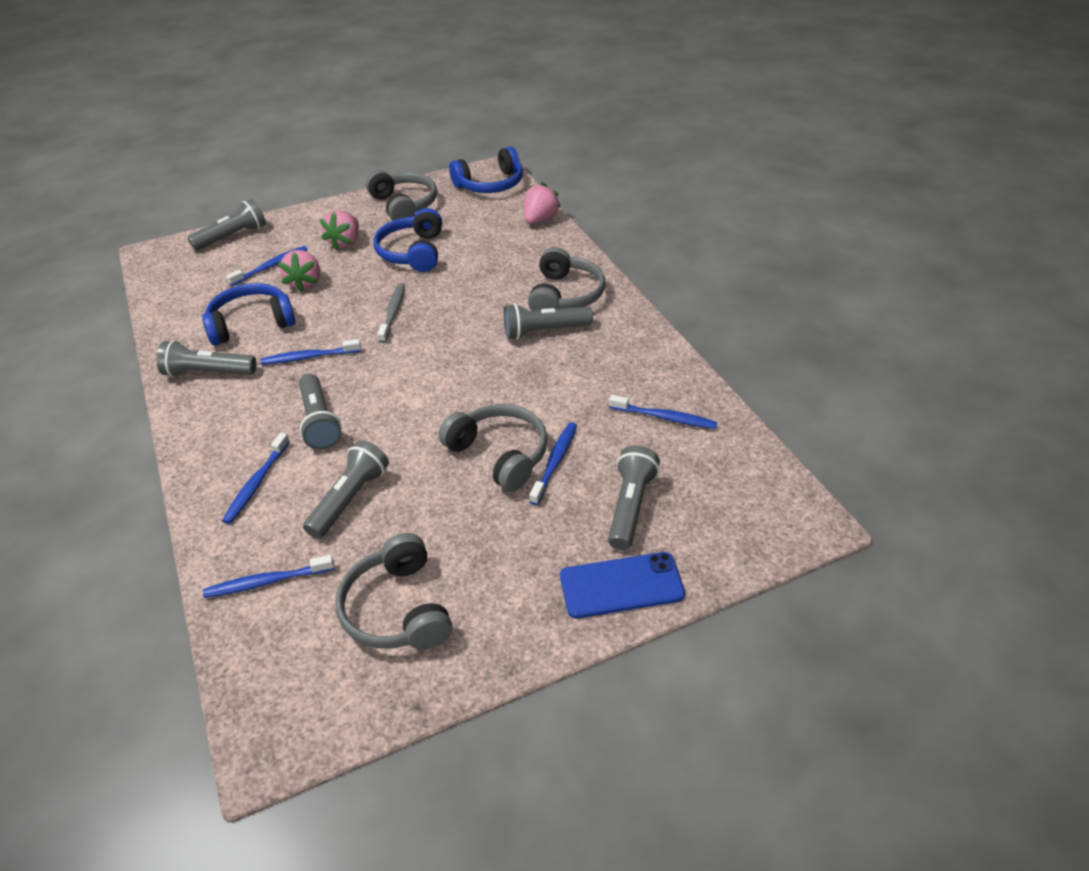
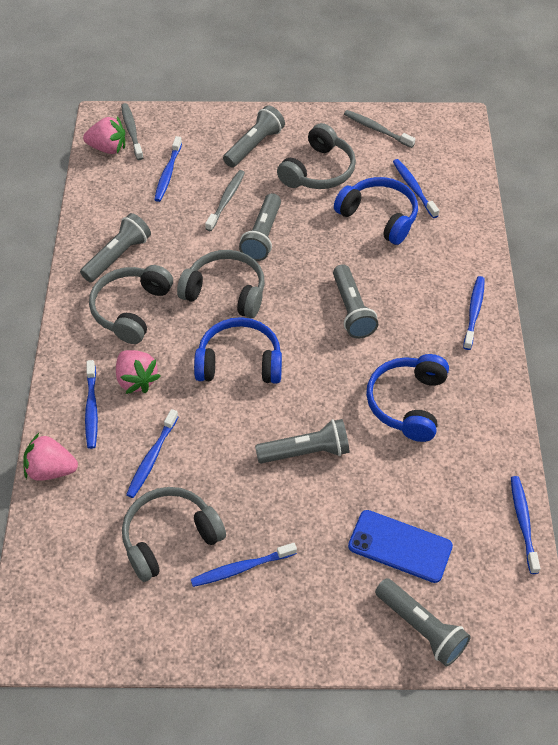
blue toothbrush: [203,555,334,598] [222,433,290,524] [226,246,307,286] [260,339,361,365] [529,422,577,505] [609,395,717,429] = 6 -> [85,360,98,449] [126,409,179,498] [154,136,182,202] [191,543,297,587] [393,159,439,218] [463,276,485,350] [511,476,540,574] = 7
grey toothbrush: [378,283,405,343] = 1 -> [121,103,143,160] [205,170,245,231] [344,110,415,148] = 3

